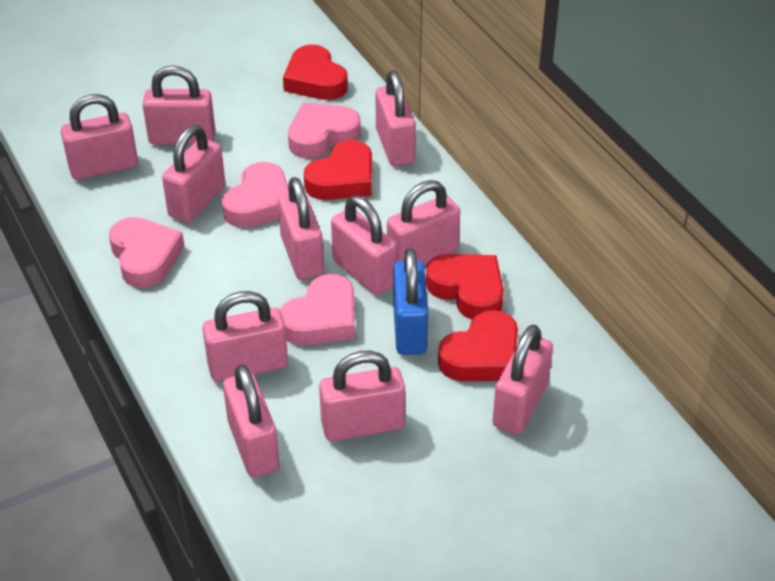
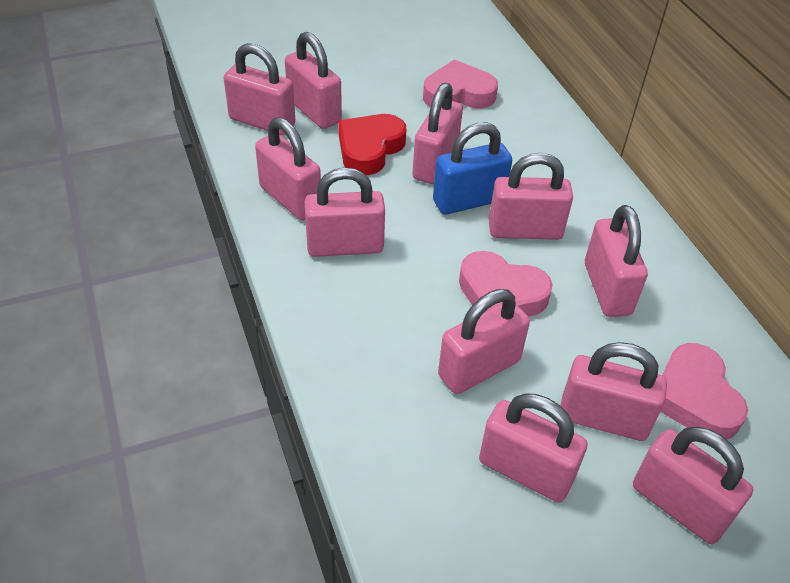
pink heart: [109,217,184,288] [222,162,289,228] [280,274,355,345] [288,103,361,158] = 4 -> [423,59,498,109] [459,251,553,317] [661,343,748,439] = 3
red heart: [283,45,348,100] [304,140,372,200] [426,254,504,319] [438,310,518,381] = 4 -> [338,114,406,175] = 1

